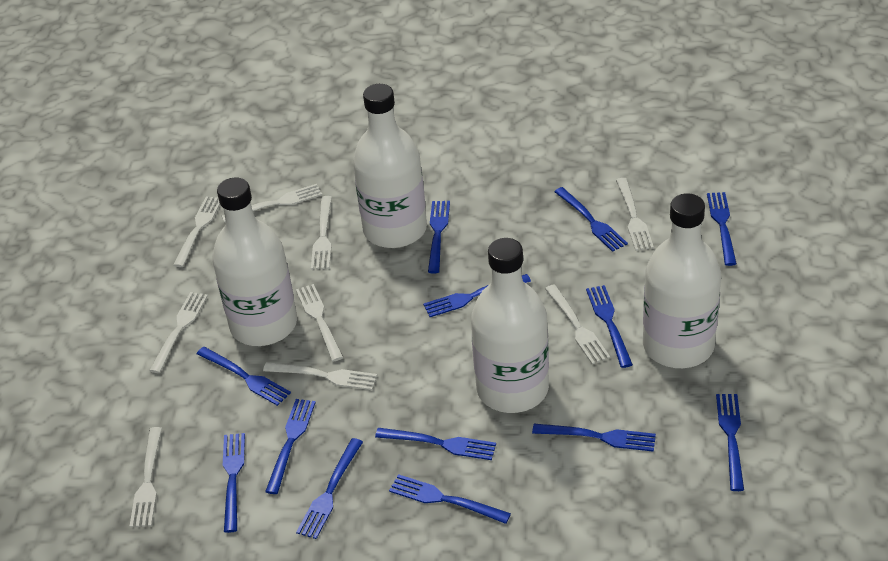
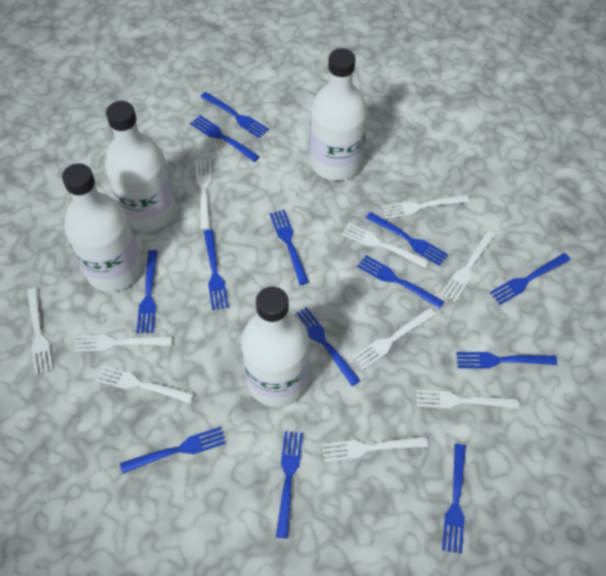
white fork: [130,427,162,527] [149,292,208,373] [173,196,220,267] [222,184,322,222] [263,362,377,390] [296,284,343,362] [311,196,332,269] [545,284,610,364] [616,178,654,251] = 9 -> [27,288,53,375] [73,335,172,352] [95,365,194,403] [196,159,212,230] [322,436,428,462] [341,223,429,268] [353,307,436,370] [381,195,470,219] [416,390,519,409] [441,230,496,302] = 10

